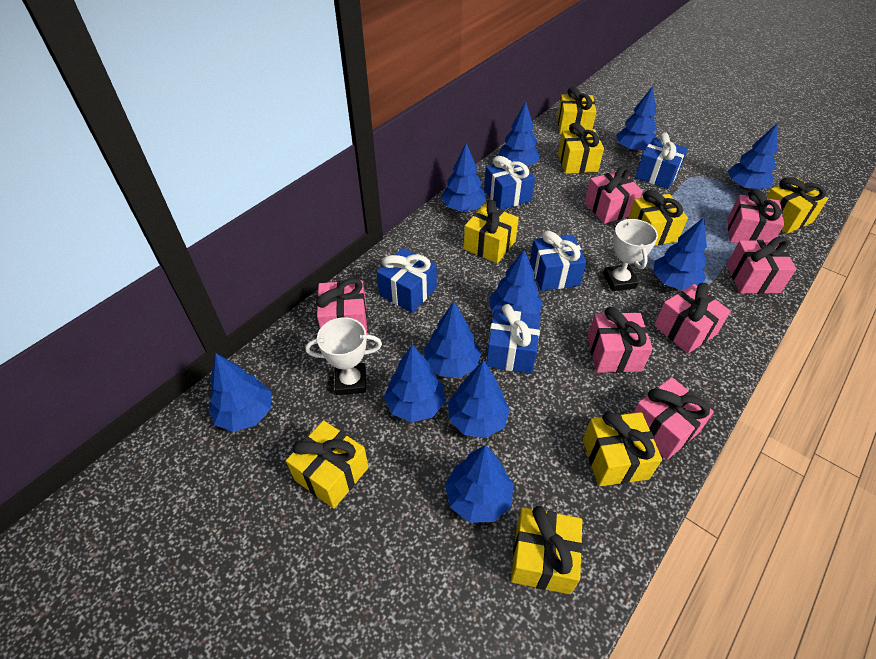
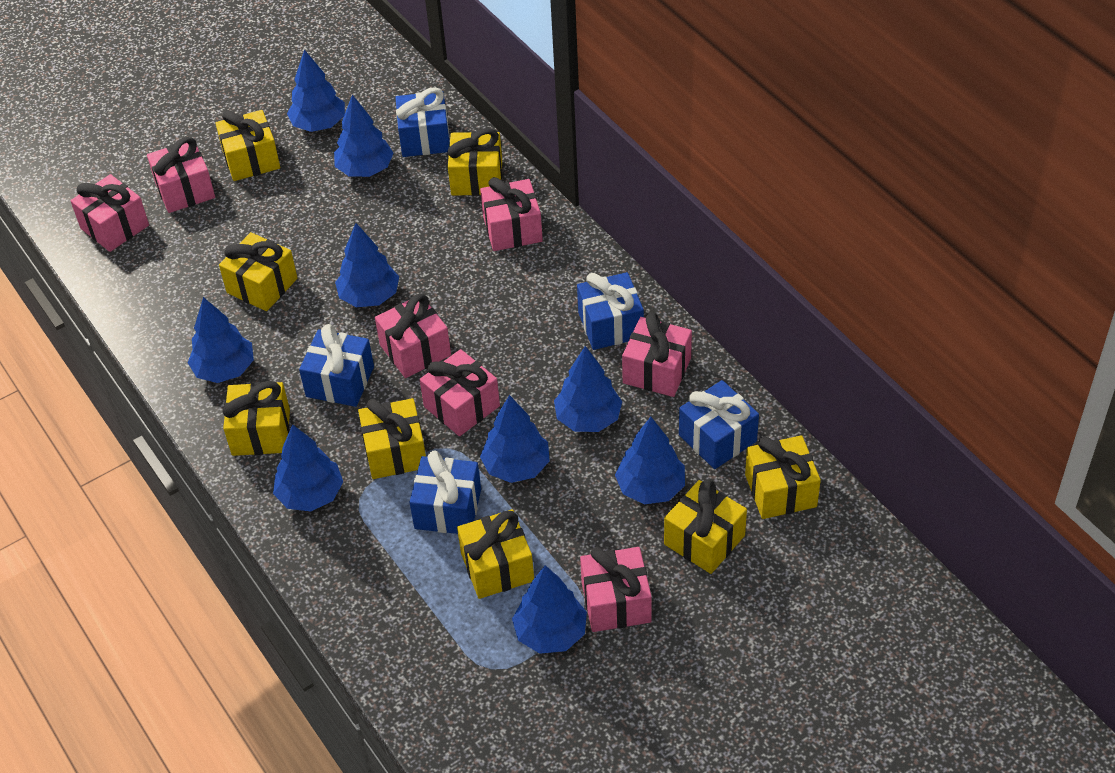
blue tree: [209,354,271,432] [384,344,445,422] [424,302,481,378] [441,143,486,212] [445,445,513,523] [448,360,510,438] [489,250,543,315] [498,102,540,166] [616,86,657,152] [653,217,707,291] [728,123,778,190] = 11 -> [188,297,254,383] [273,424,343,511] [287,50,345,132] [334,95,394,177] [335,223,399,307] [480,395,550,483] [512,565,587,654] [554,346,622,432] [615,417,685,504] = 9
white trophy: [305,317,382,395] [603,218,658,291] = 2 -> none = 0

